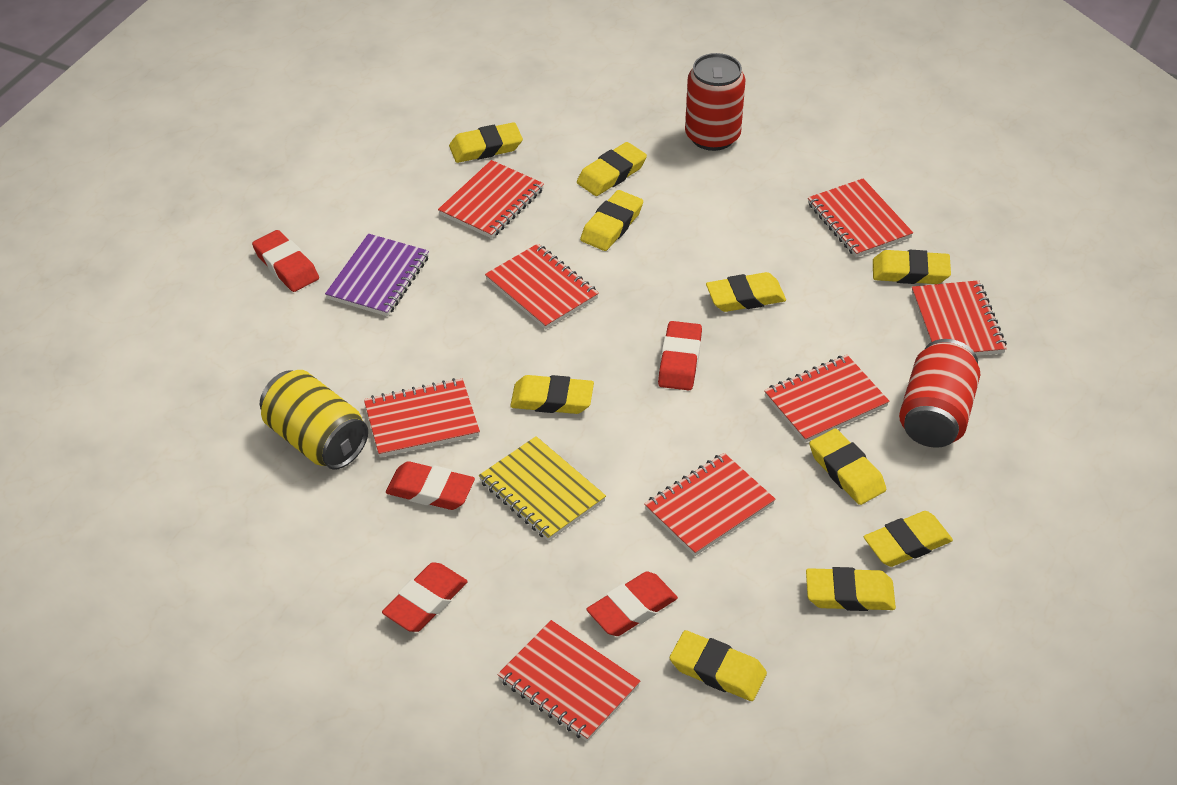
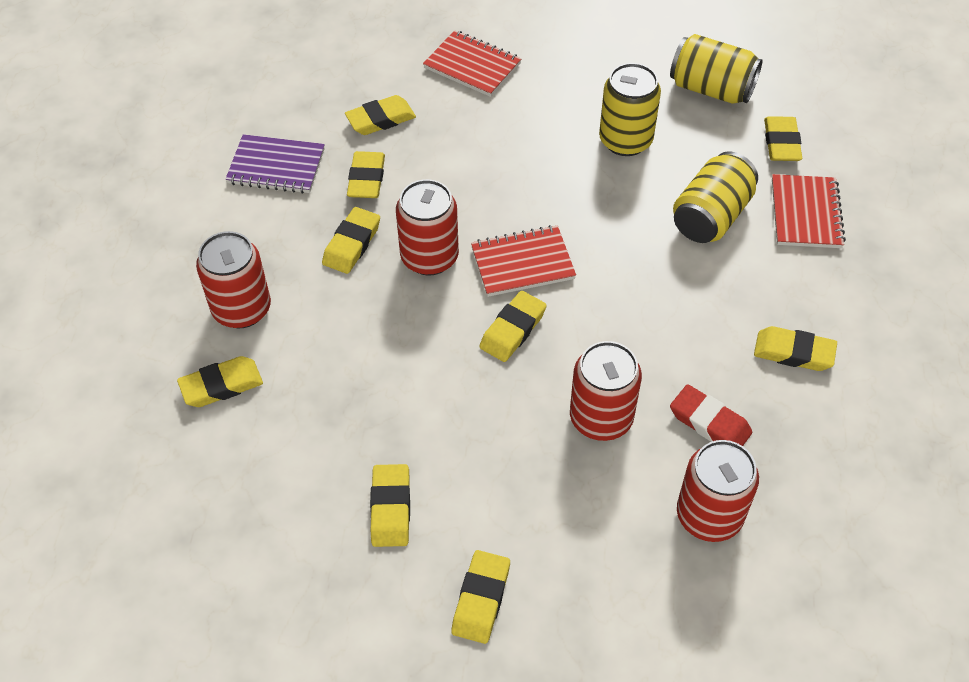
red can: [685,53,746,151] [899,339,980,448] = 2 -> [196,231,271,328] [396,179,459,275] [570,341,642,441] [677,440,759,542] = 4
red eraser: [252,230,319,292] [382,562,468,632] [386,461,475,510] [586,572,678,636] [658,321,702,390] = 5 -> [670,384,752,446] = 1
red notebook: [364,378,480,457] [438,160,544,239] [485,244,599,329] [497,620,640,741] [644,453,776,556] [764,355,890,443] [808,178,913,257] [912,280,1007,356] = 8 -> [423,30,522,97] [471,225,576,297] [772,174,846,248] = 3
yellow can: [260,370,368,470] = 1 -> [599,63,661,156] [670,34,763,104] [673,151,758,243] = 3
yellow eraser: [449,122,523,163] [510,375,594,414] [577,142,647,196] [580,190,643,251] [670,630,767,701] [706,272,786,312] [806,567,896,611] [809,428,886,505] [864,511,953,567] [873,250,951,284] = 10 -> [177,356,263,407] [322,207,380,274] [345,95,416,135] [347,151,385,198] [370,464,410,547] [451,550,510,644] [479,291,547,362] [754,326,837,371] [764,116,802,161] = 9
yellow notebook: [479,436,606,541] = 1 -> none = 0

